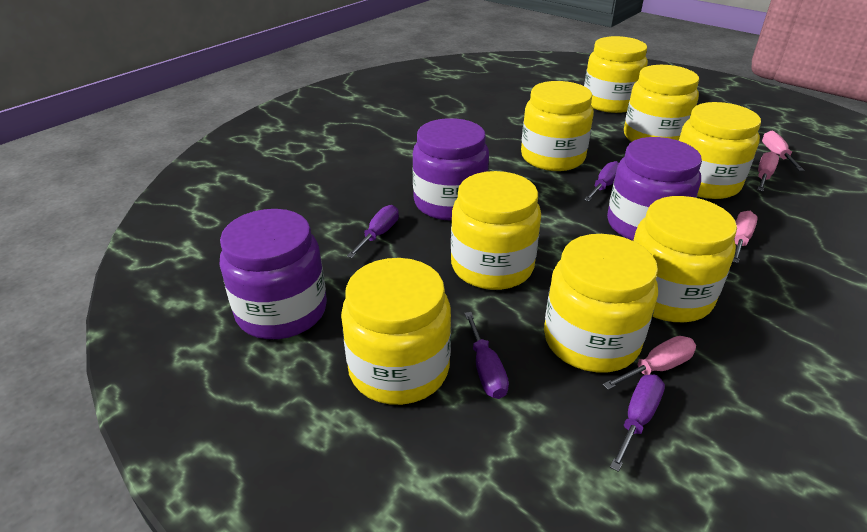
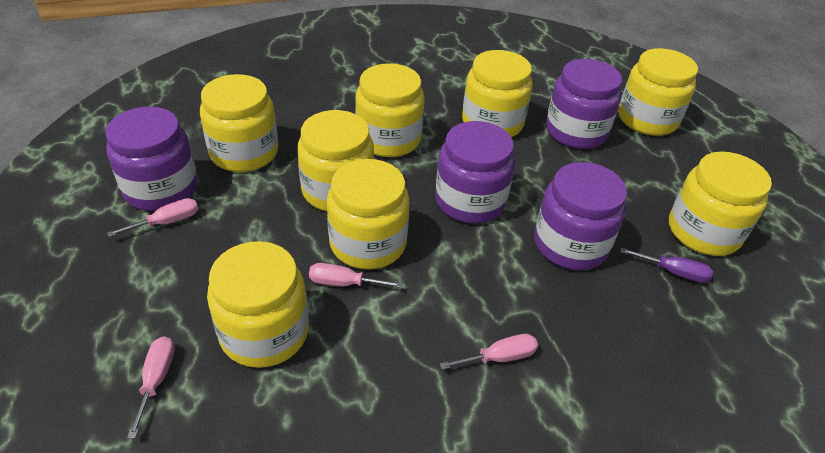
purple jar: [220,209,327,339] [412,118,489,220] [607,137,702,241] = 3 -> [106,107,198,211] [435,121,515,224] [534,162,627,270] [546,59,622,149] = 4
purple screwdriver: [347,205,399,258] [465,312,509,399] [584,161,619,202] [610,374,665,472] = 4 -> [620,248,713,283] = 1

